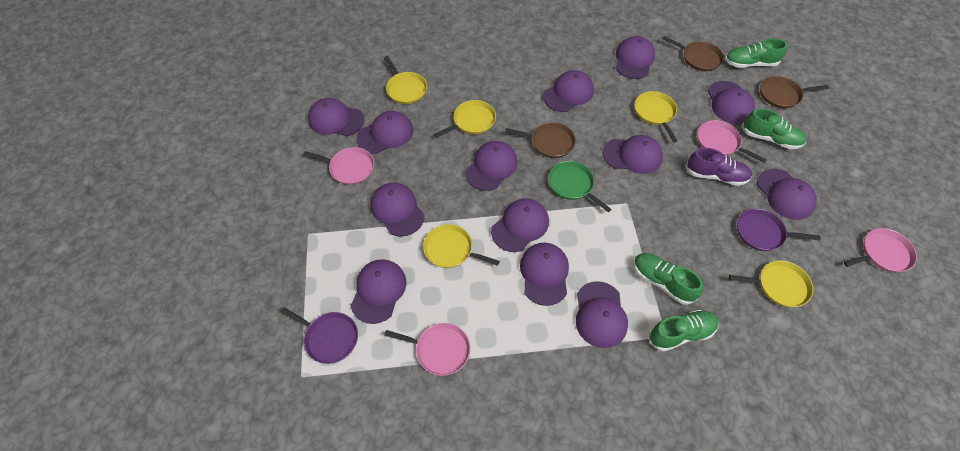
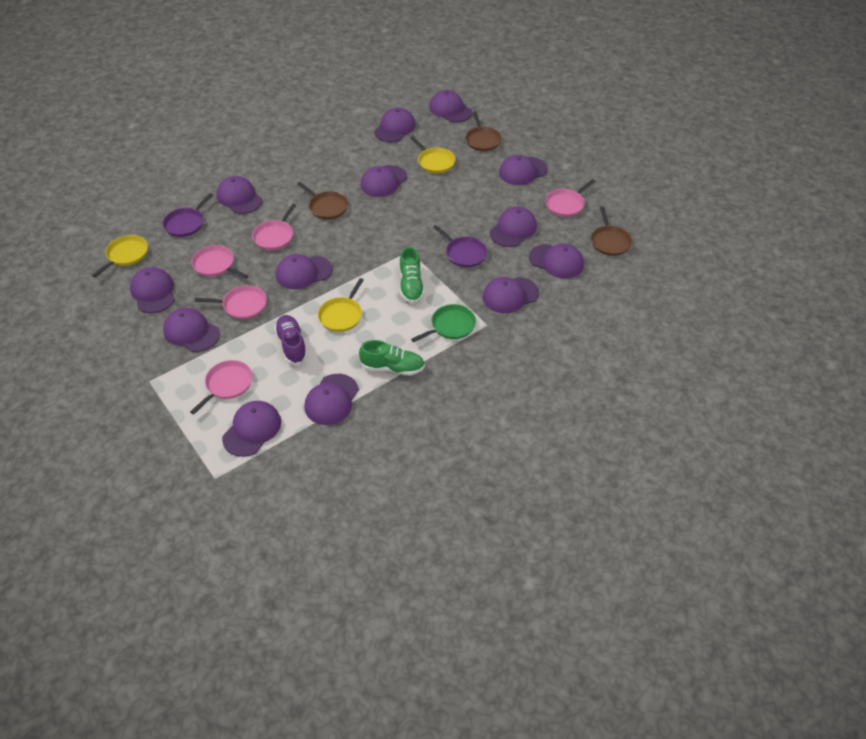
green shoe: [633,253,703,305] [649,310,719,352] [725,38,788,68] [742,108,807,149] = 4 -> [359,340,425,375] [399,247,424,303] = 2
pink pan: [303,147,374,185] [384,323,470,376] [697,120,767,163] [844,228,917,272] = 4 -> [190,360,253,414] [191,245,248,279] [195,285,267,319] [252,204,296,250] [545,179,595,217] = 5
yellow pan: [384,56,427,104] [423,224,500,268] [433,100,496,138] [635,91,677,142] [729,260,813,307] = 5 -> [92,235,148,278] [318,278,364,332] [410,136,456,173] = 3

